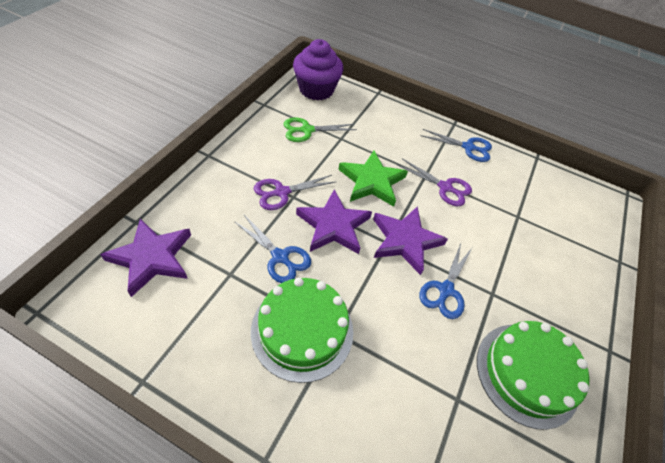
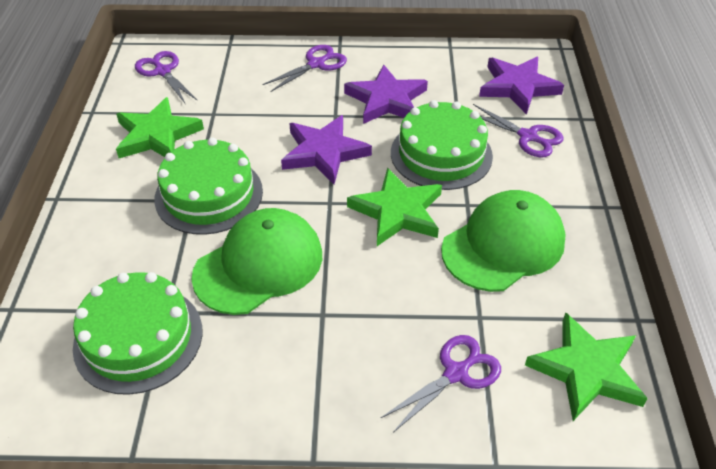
blue scissors: [234,215,311,283] [419,244,472,319] [421,129,492,162] = 3 -> none = 0
green cake: [251,277,353,383] [477,321,590,430] = 2 -> [73,272,202,395] [154,137,263,235] [391,100,493,190] = 3
green cap: none = 0 -> [191,208,322,315] [441,190,566,292] = 2
green scissors: [283,117,357,142] = 1 -> none = 0
green star: [338,151,408,207] = 1 -> [116,97,204,158] [347,168,442,246] [525,312,648,421] = 3
purple cupcake: [293,39,343,101] = 1 -> none = 0
purple scissors: [254,175,335,210] [397,158,472,206] = 2 -> [135,51,198,103] [262,45,347,92] [381,335,501,433] [473,104,564,158] = 4

